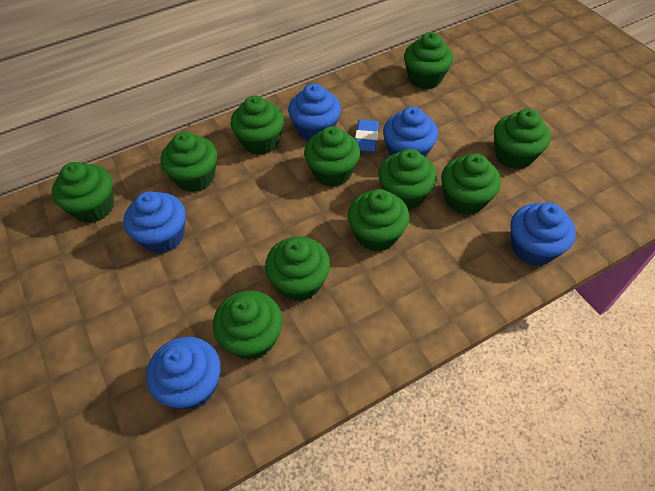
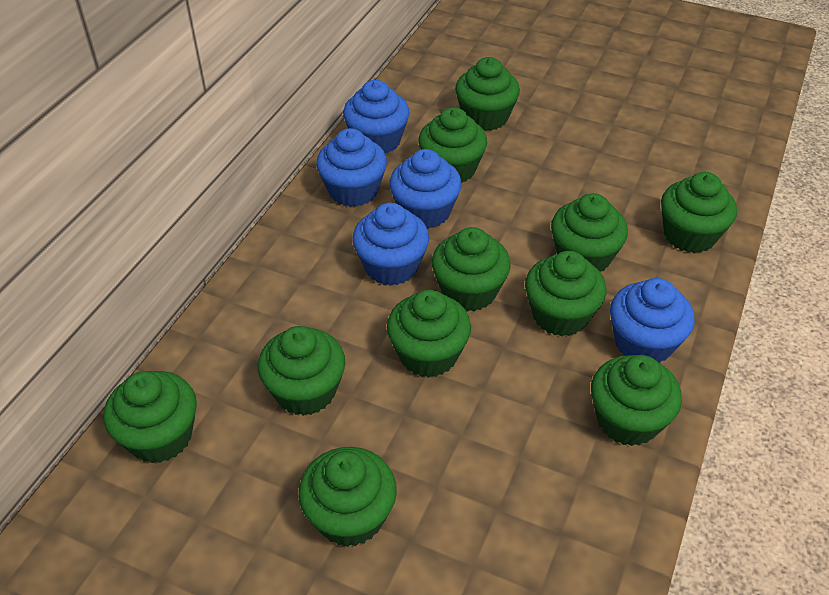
blue eraser: [355,120,379,152] = 1 -> none = 0

